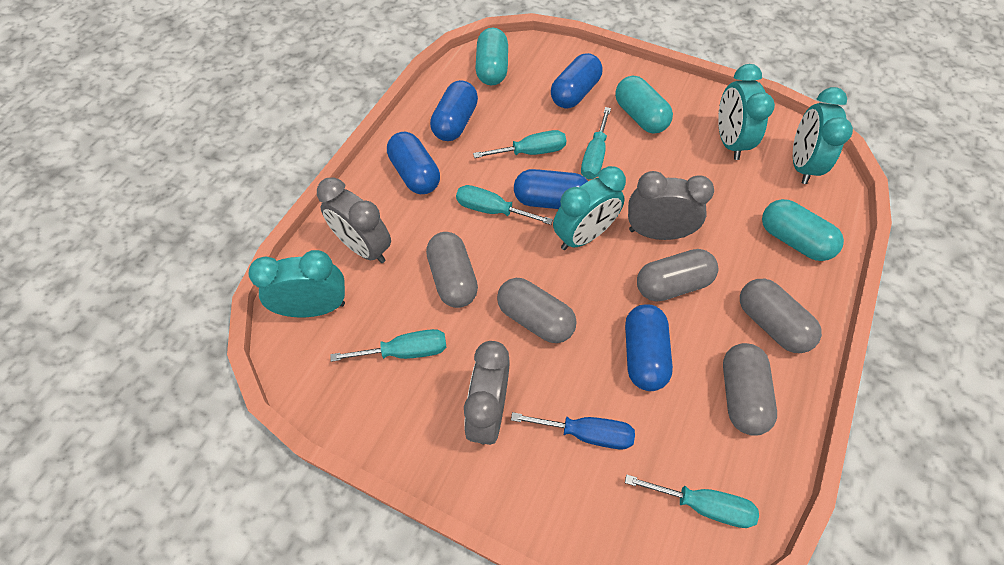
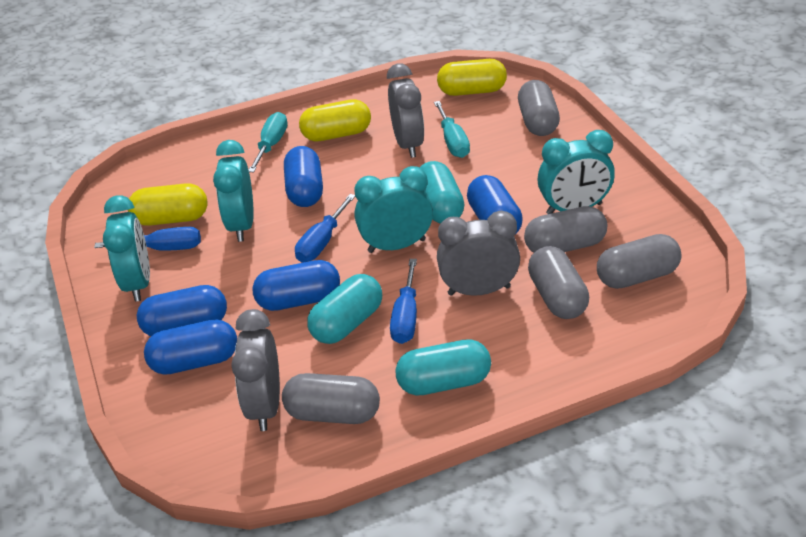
blue screwdriver: [511,412,635,449] = 1 -> [94,227,201,251] [295,194,355,263] [390,259,417,344] = 3
turquoise screwdriver: [330,329,447,362] [456,185,553,225] [473,130,566,158] [581,107,611,179] [625,474,759,528] = 5 -> [249,112,288,173] [434,101,470,158] = 2
yellow capsule: none = 0 -> [128,183,208,226] [299,99,371,141] [437,59,507,96] = 3

